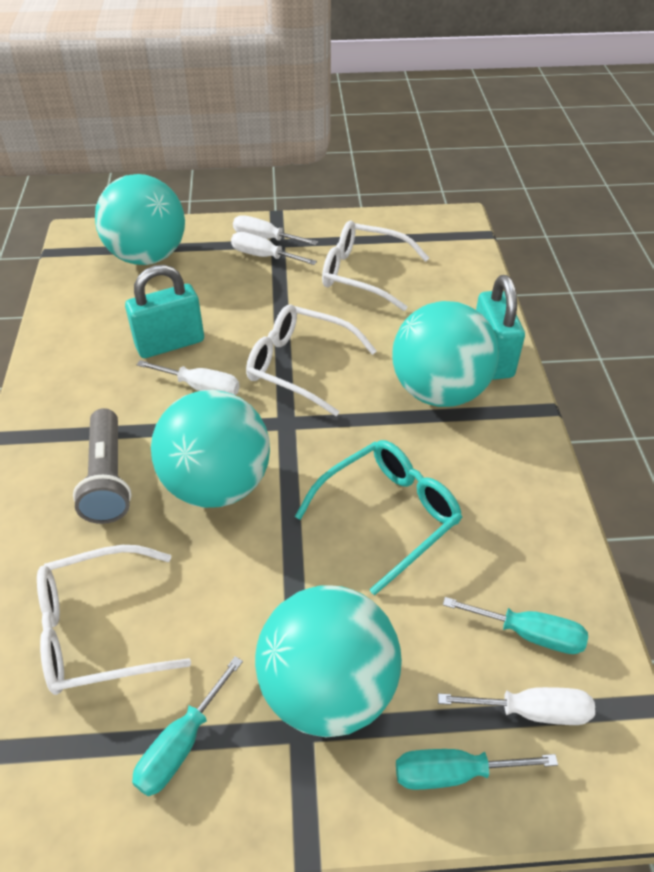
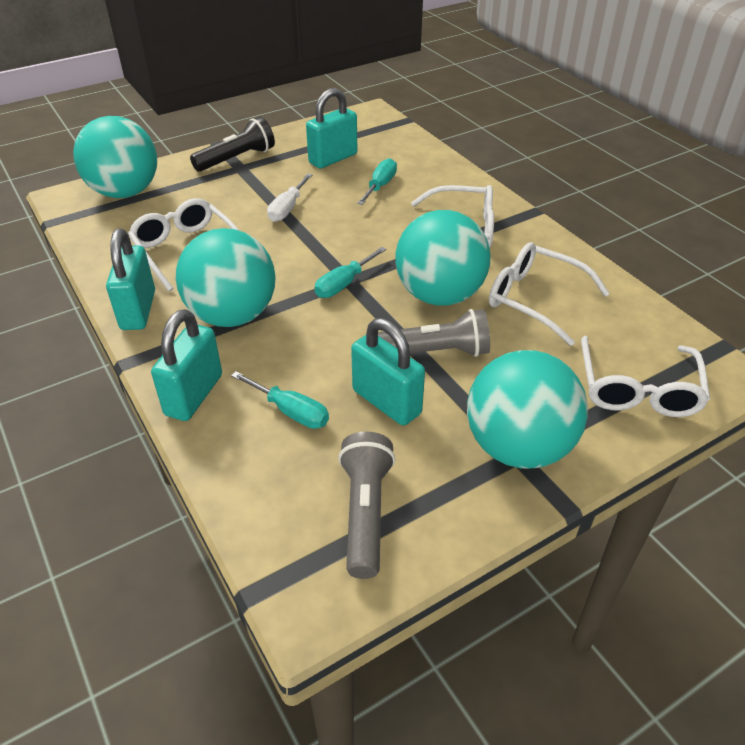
black flashlight: none = 0 -> [190,117,275,172] = 1
grey flashlight: [73,408,132,524] = 1 -> [338,432,395,579] [378,309,490,357] = 2
turquoise glasses: [295,440,462,595] = 1 -> none = 0
turquoise padlock: [125,265,204,358] [476,275,525,380] = 2 -> [106,229,155,330] [151,309,222,421] [306,88,357,169] [351,318,425,426] = 4
white glasses: [37,545,191,695] [246,304,377,416] [322,221,429,311] = 3 -> [128,198,238,291] [411,185,494,248] [489,242,610,346] [581,336,710,417] = 4
white screwdriver: [137,360,240,395] [231,232,317,265] [233,215,318,245] [438,687,595,725] = 4 -> [267,174,312,222] = 1

